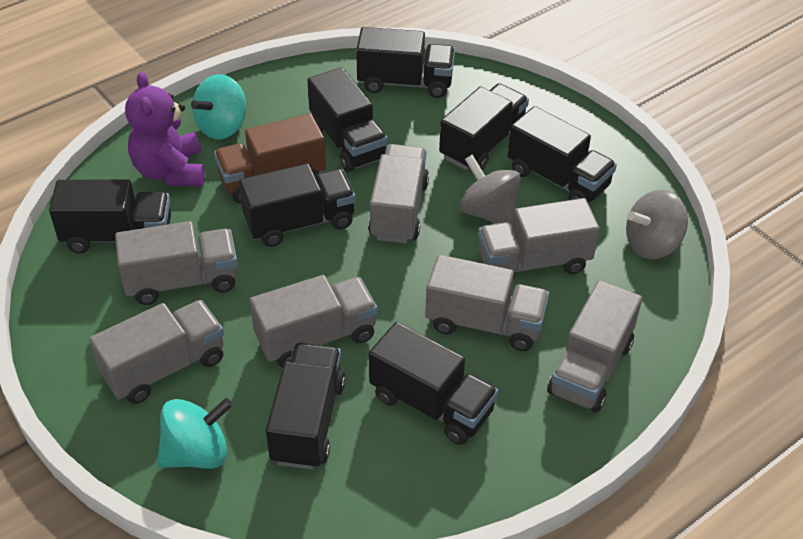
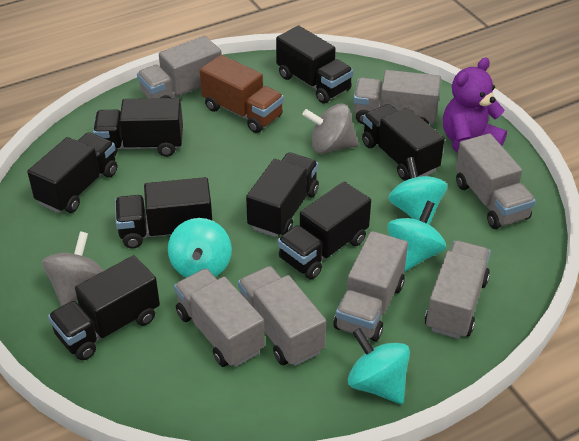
turquoise spinning top: [157,398,233,469] [191,74,246,140] = 2 -> [168,218,232,278] [348,328,410,404] [387,201,446,273] [388,157,447,225] = 4

